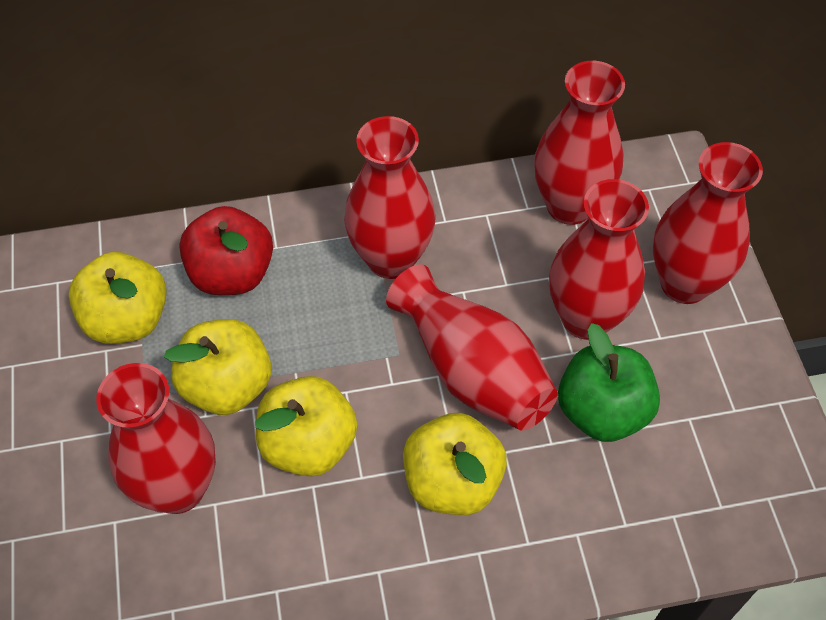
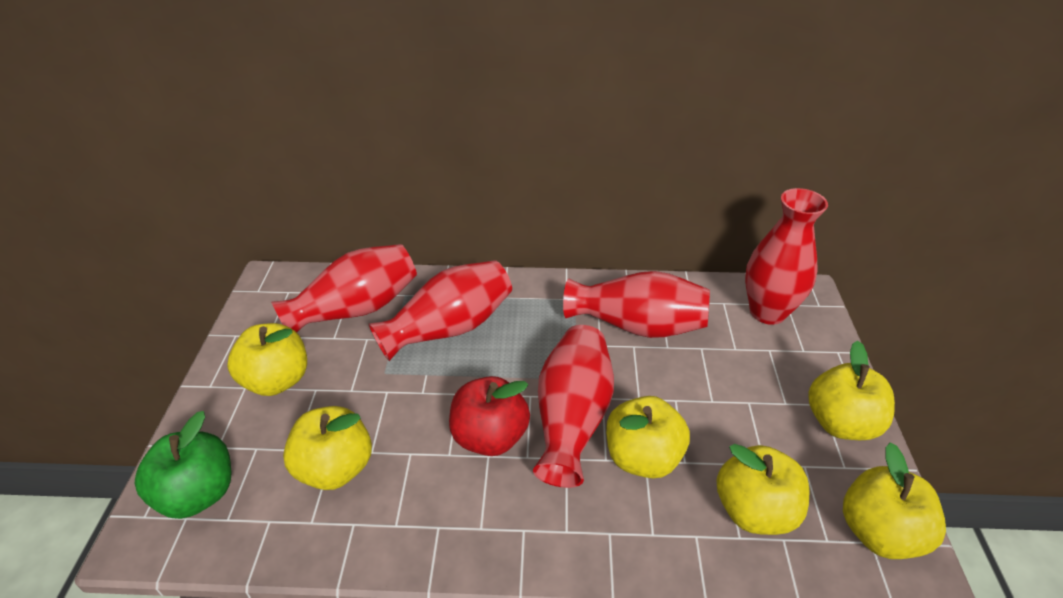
red vase: [96,363,216,514] [344,116,436,279] [386,264,558,431] [534,61,625,225] [549,179,649,340] [653,142,763,304] = 6 -> [271,244,417,332] [369,260,512,361] [533,325,614,488] [563,271,710,338] [745,188,828,325] = 5
yellow apple: [68,252,167,344] [164,319,271,415] [255,376,357,477] [403,413,507,515] = 4 -> [227,323,307,396] [283,406,372,490] [606,396,690,478] [717,444,809,535] [808,340,895,440] [843,442,946,559] = 6

